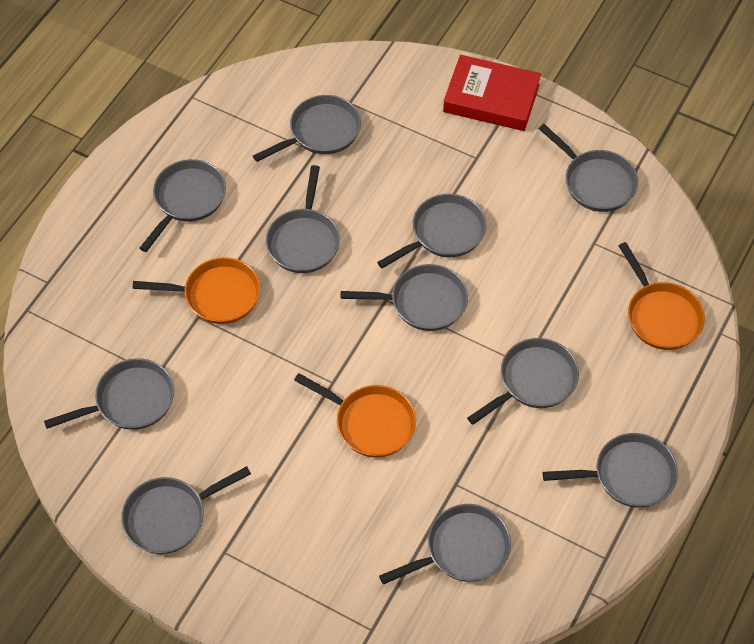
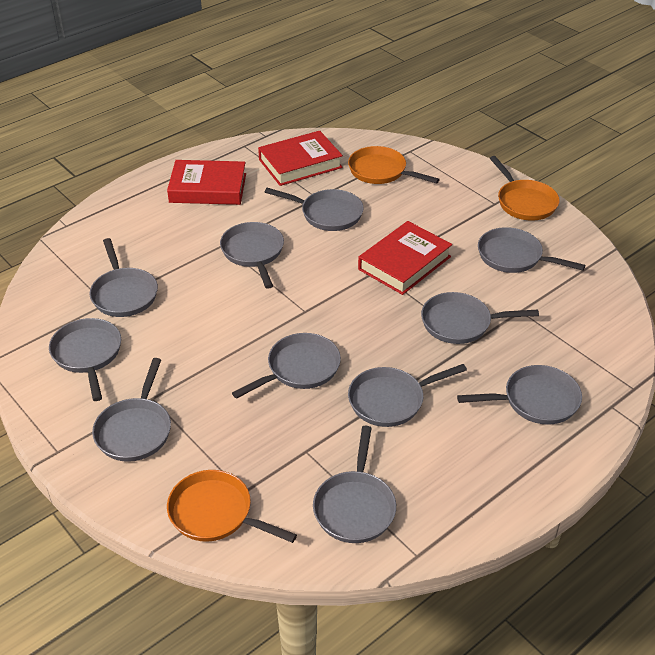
red book: [443,55,541,131] = 1 -> [167,160,246,205] [258,131,343,186] [358,221,452,295] = 3

